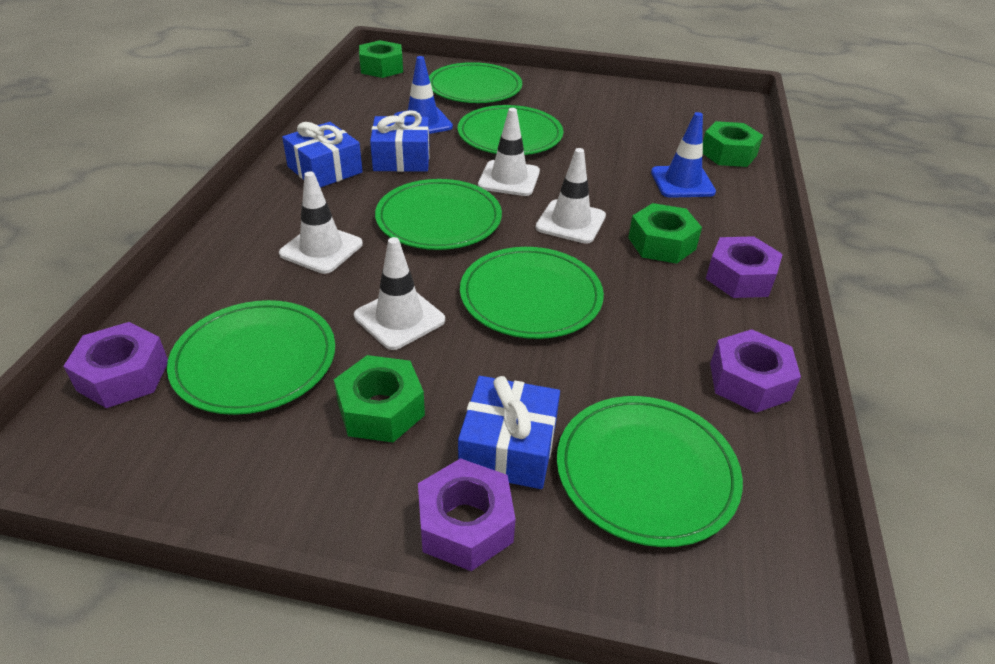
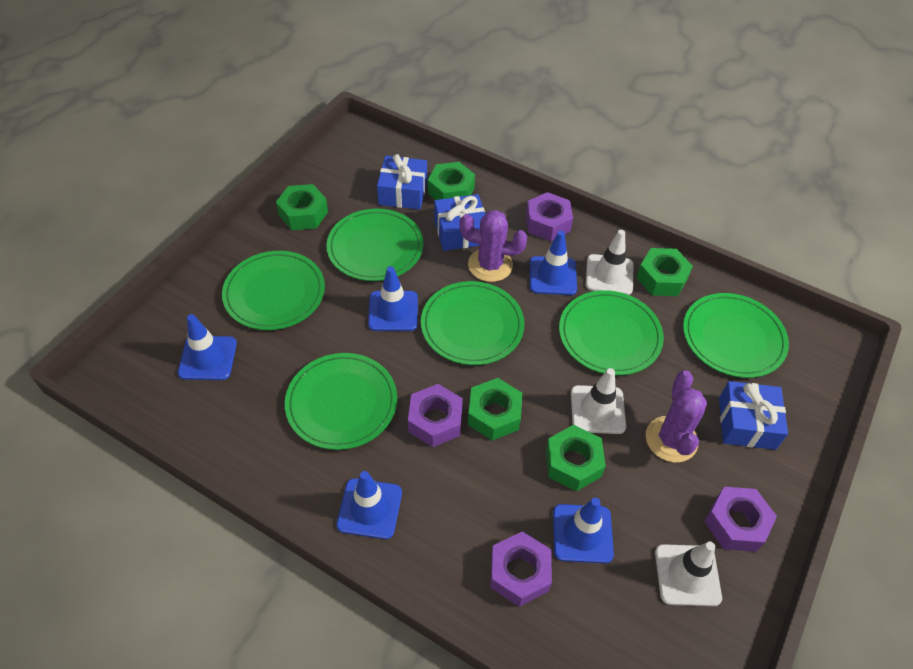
blue traffic cone: [394,56,453,134] [651,112,716,198] = 2 -> [178,314,237,380] [336,471,402,539] [368,266,418,331] [530,231,577,295] [553,498,614,564] = 5
green nut: [334,355,425,442] [359,40,403,78] [628,203,702,264] [703,121,763,167] = 4 -> [276,184,328,230] [428,162,475,200] [468,378,522,440] [546,425,606,491] [636,248,693,296] = 5
purple cactus: none = 0 -> [459,210,528,282] [646,370,707,463] = 2
white traffic cone: [279,171,363,274] [354,237,445,350] [478,108,540,196] [536,148,606,244] = 4 -> [571,368,626,434] [586,230,633,295] [655,542,722,606] = 3

